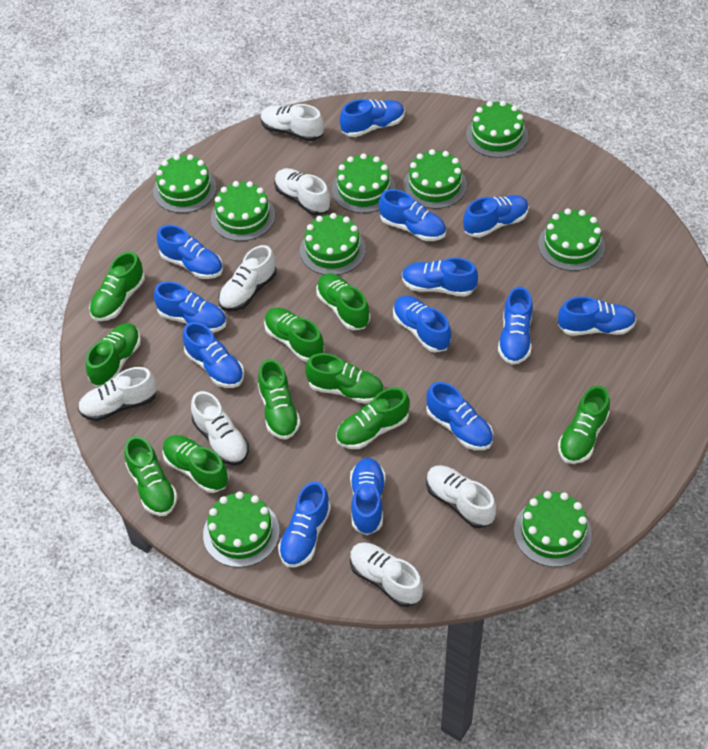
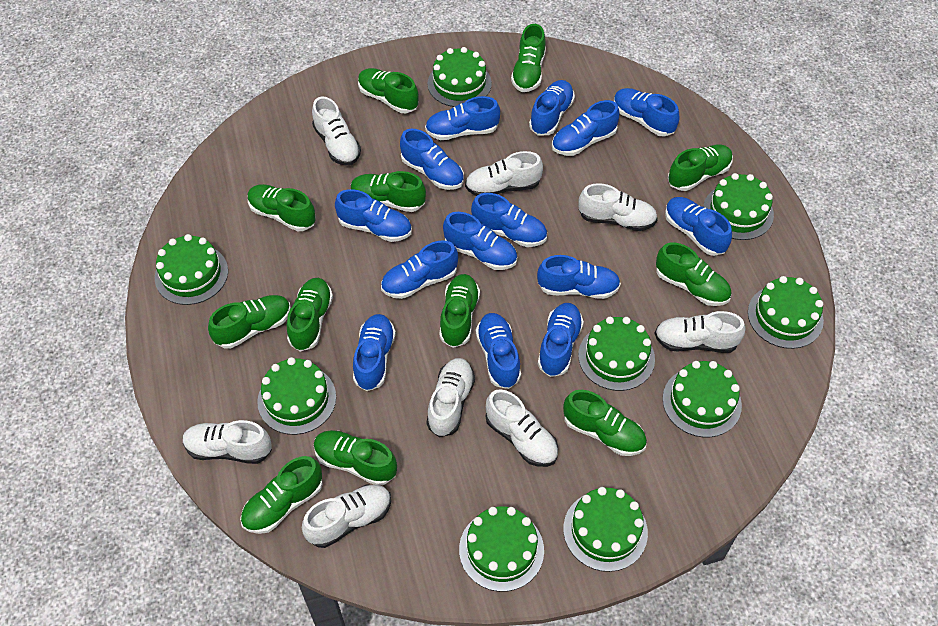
blue shoe: [154,281,227,333] [157,225,223,279] [182,322,244,388] [278,481,331,567] [340,99,405,137] [350,458,385,535] [379,189,446,241] [393,296,451,352] [402,258,478,297] [426,382,493,450] [463,195,529,237] [498,287,533,365] [558,297,636,336] = 13 -> [335,189,412,242] [353,314,396,391] [381,240,458,299] [400,129,464,190] [425,96,500,140] [443,212,517,270] [471,193,547,247] [476,313,521,389] [529,80,575,136] [537,255,621,299] [538,303,584,377] [552,100,619,156] [614,88,679,137] [665,197,732,256] = 14
green shoe: [86,323,141,387] [89,252,145,321] [124,436,178,516] [162,435,229,493] [258,359,301,440] [264,308,324,362] [305,353,384,404] [316,273,370,330] [336,387,410,449] [558,385,610,464] = 10 -> [208,295,291,349] [240,456,323,534] [248,184,316,231] [287,278,333,352] [314,430,397,486] [351,171,426,212] [358,68,419,113] [439,274,480,348] [511,24,546,92] [563,390,647,456] [656,242,731,306] [668,144,733,191] = 12
white shoe: [78,367,157,421] [191,391,249,465] [218,245,277,311] [260,104,324,141] [274,168,331,215] [350,542,423,607] [426,465,496,528] = 7 -> [183,420,272,464] [302,485,391,548] [312,96,361,166] [426,358,475,437] [465,151,543,196] [486,389,558,467] [578,183,658,231] [654,311,745,353] = 8

